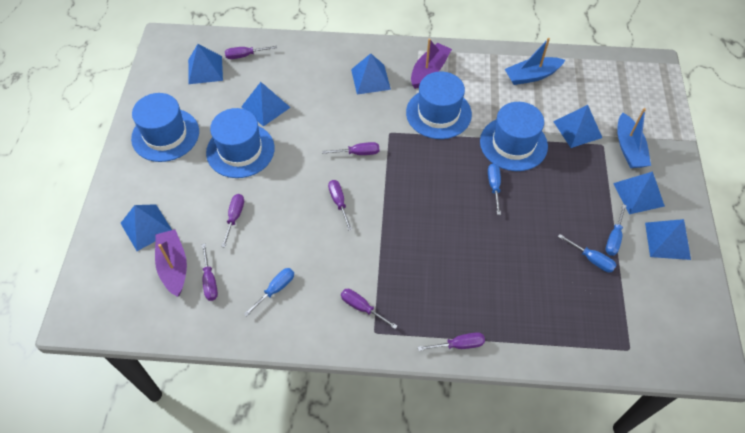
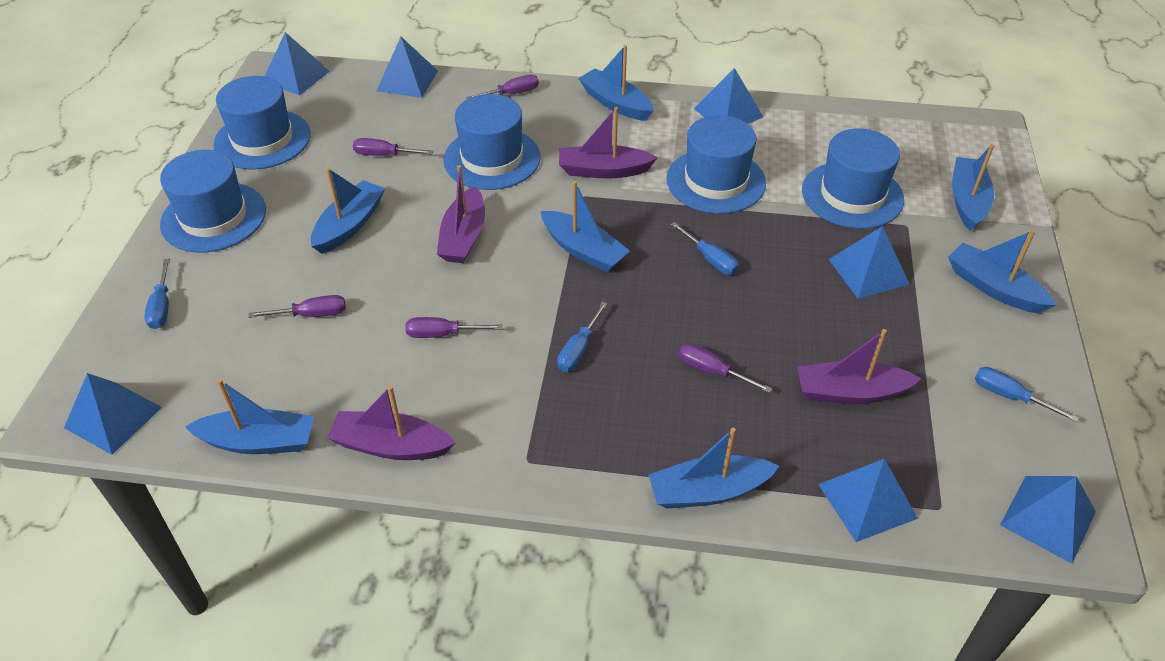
blue boat: [505,38,565,85] [617,108,651,168] = 2 -> [185,379,314,454] [311,168,385,254] [541,181,630,272] [578,45,654,121] [648,428,779,509] [948,230,1056,313] [952,144,994,231] = 7
blue hat: [131,93,199,162] [206,108,275,178] [406,72,472,139] [480,102,548,171] = 4 -> [160,150,266,253] [213,76,311,170] [443,94,541,190] [666,115,766,214] [802,129,904,229] = 5
purple boat: [155,229,187,297] [411,38,452,89] = 2 -> [327,386,455,460] [437,165,485,263] [559,107,658,178] [797,329,921,404] = 4
purple screwdriver: [202,243,218,301] [221,194,244,248] [225,46,277,59] [322,142,379,155] [328,180,352,231] [341,289,397,329] [418,332,485,351] = 7 -> [248,295,346,318] [353,138,433,156] [406,317,503,338] [466,75,539,99] [679,343,773,393] = 5

